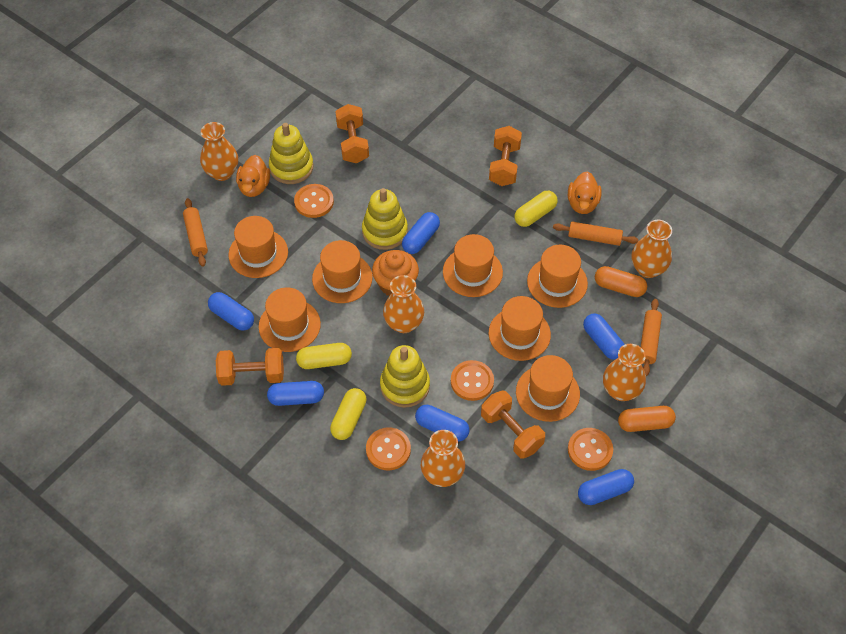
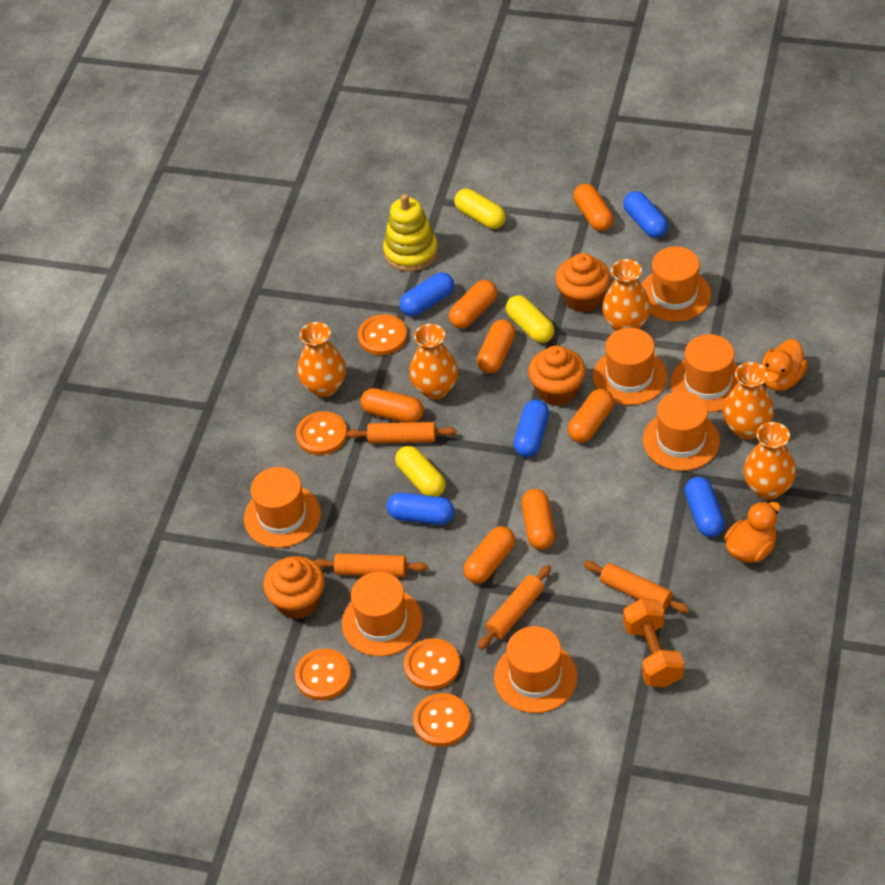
blue capsule: [208,292,254,331] [267,381,324,406] [402,212,440,254] [415,405,469,441] [578,469,634,505] [583,314,625,360] = 6 -> [387,493,454,525] [400,272,454,316] [514,400,549,457] [623,191,668,238] [685,477,725,537] = 5
orange button: [294,184,334,218] [366,427,411,470] [451,360,494,401] [568,428,613,471] = 4 -> [295,649,351,700] [296,411,347,455] [358,314,407,355] [404,638,460,690] [413,693,470,747] = 5
orange capsule: [595,266,647,297] [618,406,676,432] = 2 -> [361,388,424,422] [449,280,497,328] [463,526,515,583] [477,320,515,373] [522,489,555,550] [568,389,614,443] [573,183,614,231] = 7
orange cupcake: [372,250,419,296] = 1 -> [263,556,325,619] [528,345,586,406] [555,253,611,312] = 3
orange dumbbell: [216,348,284,386] [335,104,369,163] [481,391,545,459] [489,126,522,186] = 4 -> [623,599,684,687] = 1
orange rolling pin: [183,198,208,267] [553,221,639,246] [641,299,662,376] = 3 -> [314,553,428,577] [347,422,456,444] [478,565,551,650] [583,561,689,613] = 4
yellow stacking toy: [269,123,314,184] [362,188,408,250] [380,345,430,408] = 3 -> [383,194,438,272] = 1

